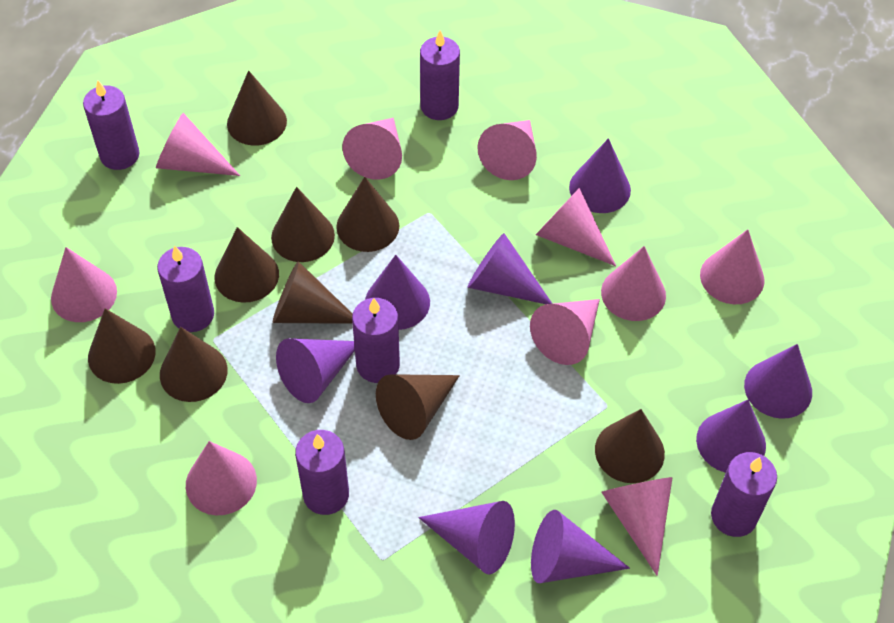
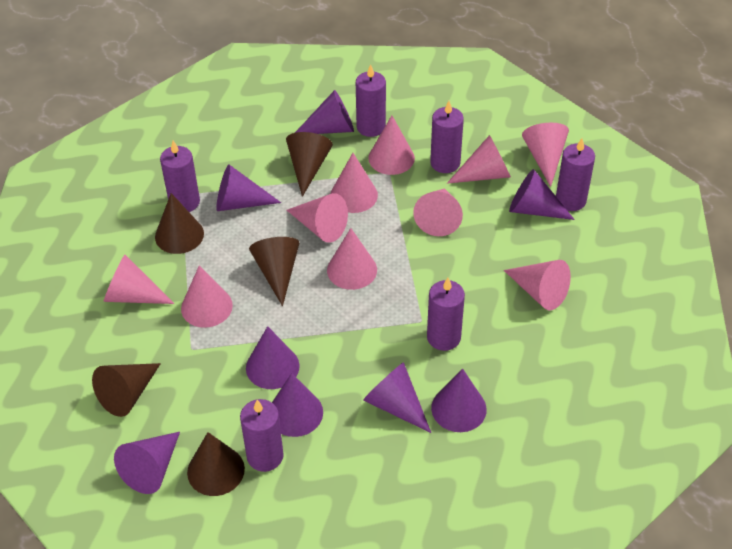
brown cone: [88,308,156,384] [160,327,228,402] [215,227,279,303] [227,70,287,146] [271,187,335,262] [273,261,353,324] [336,177,399,252] [376,374,460,440] [595,409,665,483] = 9 -> [92,363,161,417] [155,193,204,254] [187,432,245,496] [249,237,299,306] [286,132,333,197] = 5

